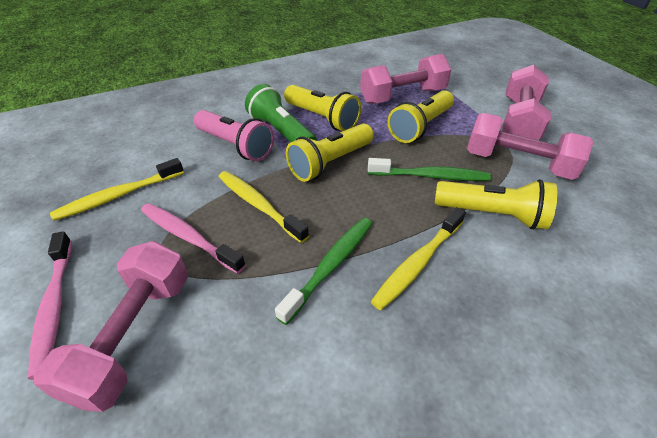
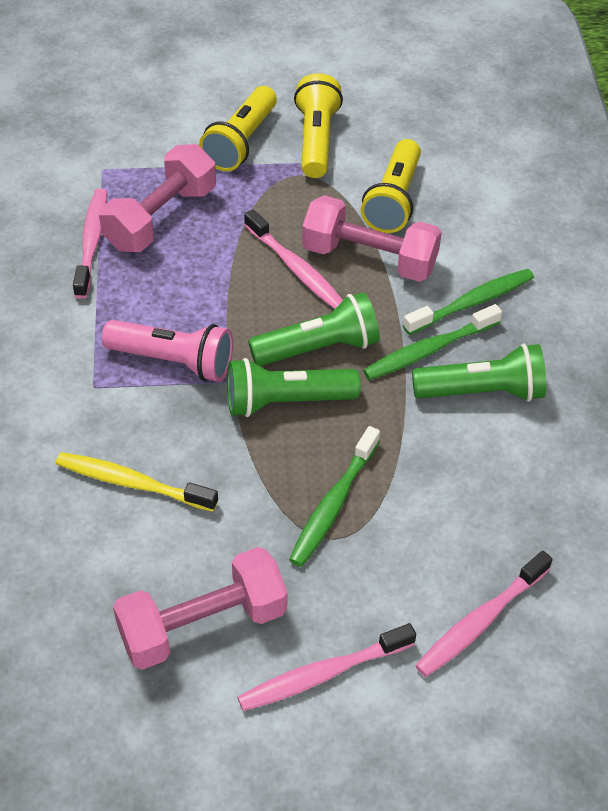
green flashlight: [245,84,317,142] = 1 -> [227,358,361,417] [248,292,380,366] [412,343,546,402] = 3
green toothbrush: [275,218,373,325] [368,158,491,181] = 2 -> [289,426,380,567] [363,304,502,380] [403,269,534,335] = 3
pink dumbbell: [34,241,188,412] [360,54,451,104] [467,113,594,180] [502,65,551,140] = 4 -> [99,144,216,252] [113,547,288,670] [302,195,442,282] = 3
pink toothbrush: [28,231,72,380] [141,203,246,274] = 2 -> [73,188,107,299] [237,623,416,711] [244,209,343,309] [415,551,553,677] = 4
yellow flashlight: [284,85,361,131] [286,123,374,182] [387,90,454,143] [435,179,557,229] = 4 -> [199,86,277,171] [294,73,343,178] [361,139,421,233] = 3
yellow toothbrush: [50,158,184,221] [219,171,309,243] [371,207,466,310] = 3 -> [56,452,218,512] = 1

